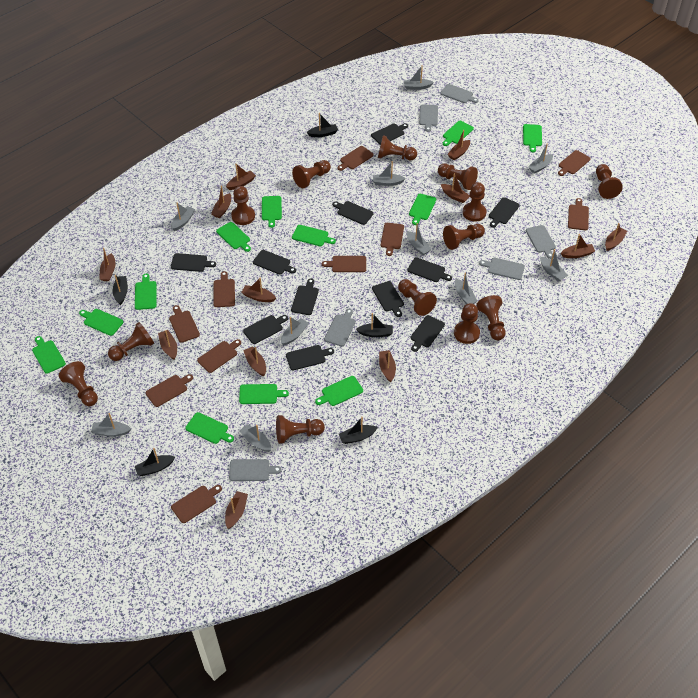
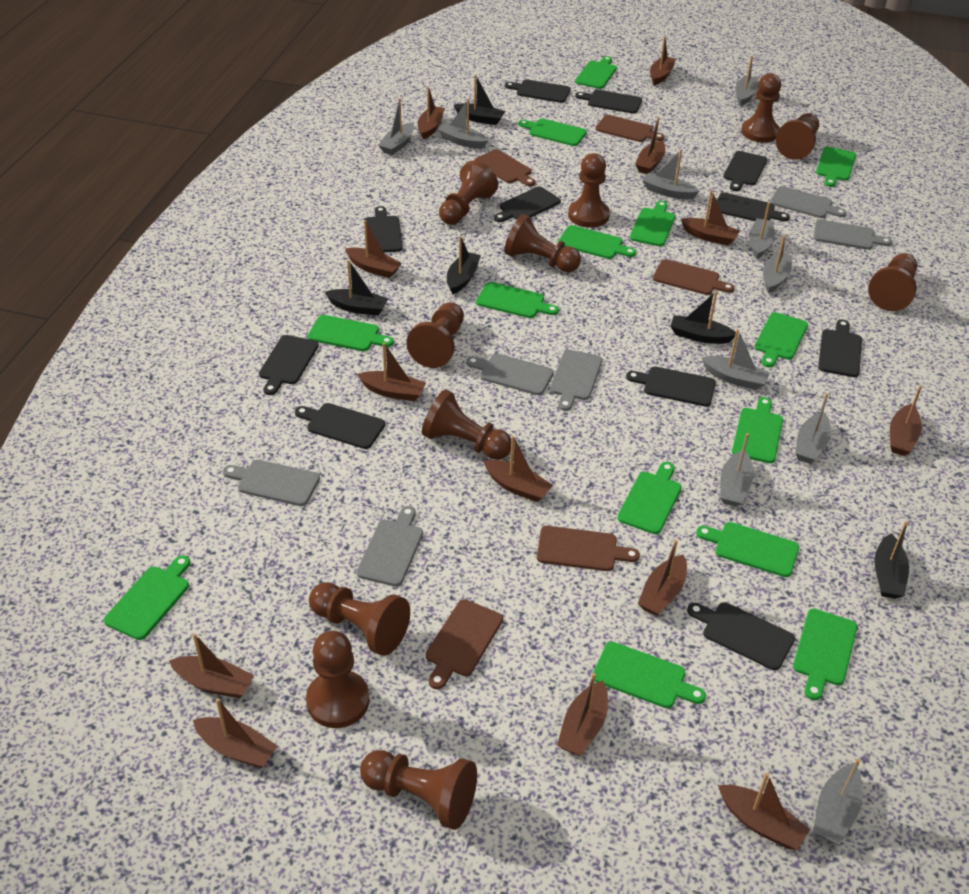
brown boat: [99,248,116,281] [158,330,177,360] [211,186,231,218] [225,491,248,529] [226,164,256,190] [241,277,276,302] [243,346,266,376] [379,350,396,382] [441,173,470,203] [447,130,470,161] [561,234,595,258] [605,223,627,251] = 12 -> [169,633,254,698] [193,698,277,768] [345,220,402,278] [357,343,426,401] [418,87,445,140] [484,436,553,502] [557,673,608,756] [635,117,665,174] [638,540,687,616] [650,36,676,85] [681,190,740,246] [718,773,810,850] [890,385,922,456] = 13
brown cutting board: [146,374,193,407] [169,305,200,343] [171,485,222,523] [197,339,241,373] [214,271,235,307] [322,256,366,272] [338,146,374,171] [381,223,404,256] [558,150,591,176] [568,198,589,230] = 10 -> [426,599,503,689] [474,149,535,186] [537,526,640,571] [596,115,665,142] [653,259,735,295] = 5
brown pawn: [59,361,98,406] [108,322,154,361] [231,186,255,225] [276,415,325,444] [292,160,331,188] [378,135,417,160] [398,279,437,316] [438,163,478,190] [443,224,485,250] [454,303,480,344] [463,182,486,222] [476,295,506,340] [596,164,623,199] = 13 -> [306,631,370,728] [309,582,410,656] [360,750,477,830] [406,302,464,368] [422,390,511,460] [439,160,498,225] [504,214,581,273] [568,153,610,228] [741,73,781,143] [776,113,819,160] [868,253,917,311] = 11
green cutting board: [32,336,66,374] [79,309,123,336] [135,274,157,310] [185,412,234,444] [216,222,251,252] [239,384,289,404] [262,196,282,228] [292,225,336,246] [315,376,363,406] [409,194,436,225] [443,121,474,146] [523,124,542,152] = 12 -> [104,555,190,640] [307,315,394,351] [476,282,559,318] [518,119,587,146] [558,225,636,259] [575,56,617,89] [593,642,706,708] [617,462,682,534] [630,201,675,246] [696,522,799,577] [732,397,783,463] [755,312,808,367] [793,609,857,700] [816,147,856,187] = 14

